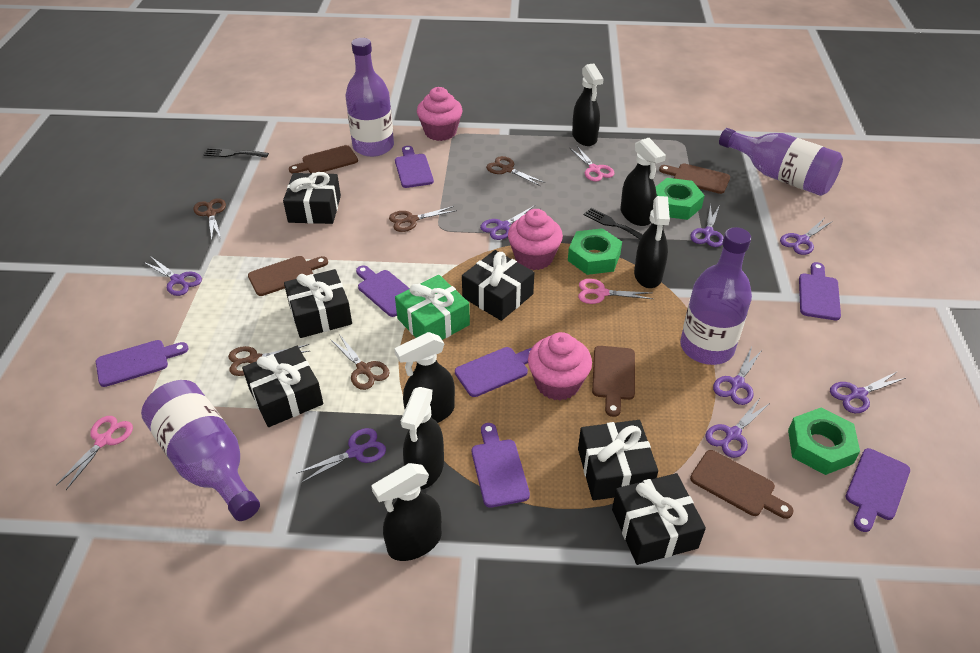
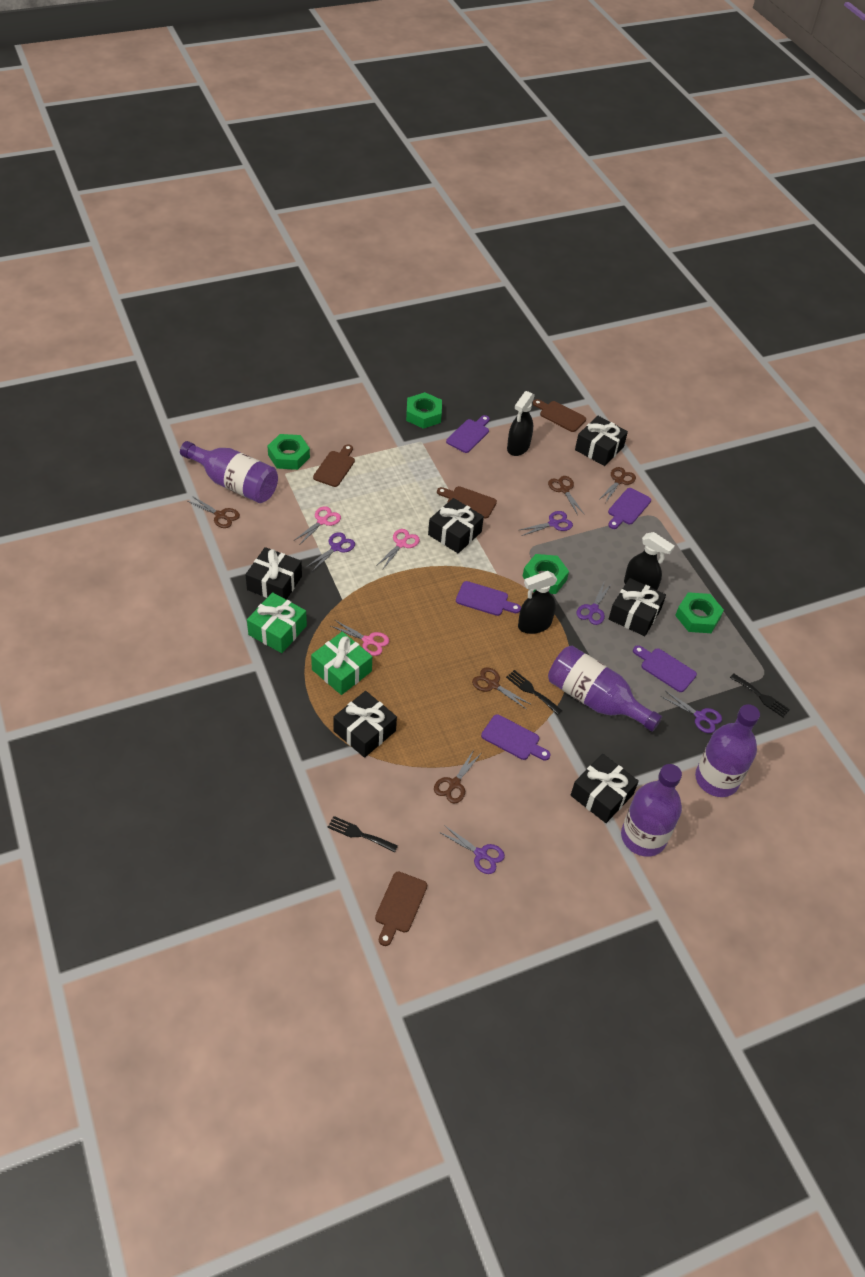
black fork: [203,148,269,158] [584,208,643,239] = 2 -> [328,816,398,853] [506,670,562,715] [730,674,790,717] = 3
black spray bottle: [371,463,442,561] [394,332,455,423] [401,387,444,490] [572,63,603,146] [621,138,666,226] [634,196,670,288] = 6 -> [507,391,535,456] [518,571,557,634] [624,532,675,590] = 3
brown cutting board: [248,256,328,296] [289,145,358,174] [592,346,635,417] [659,164,730,194] [690,450,794,519] = 5 -> [313,444,355,487] [375,871,427,946] [437,486,497,518] [533,399,586,432] = 4
green gift: [395,275,470,340] = 1 -> [247,592,307,653] [311,631,372,695] = 2
green nut: [568,228,622,275] [656,178,705,220] [788,407,860,475] = 3 -> [268,434,310,470] [406,392,442,429] [522,554,569,594] [675,592,724,633] = 4
pink cupcake: [417,87,462,141] [508,209,563,270] [528,332,592,400] = 3 -> none = 0
purple cutting board: [96,340,188,387] [356,265,410,317] [395,146,434,188] [455,347,532,397] [472,423,530,508] [799,262,841,320] [846,448,910,532] = 7 -> [446,415,490,453] [456,581,521,616] [481,714,550,761] [608,488,651,529] [633,645,697,692] = 5
purple scissors: [143,257,202,296] [296,428,386,483] [480,205,535,240] [690,204,724,247] [705,398,770,458] [713,347,762,405] [780,219,833,255] [830,371,906,413] = 8 -> [307,532,355,570] [439,825,505,874] [520,511,573,536] [577,583,612,625] [661,691,722,733] = 5

